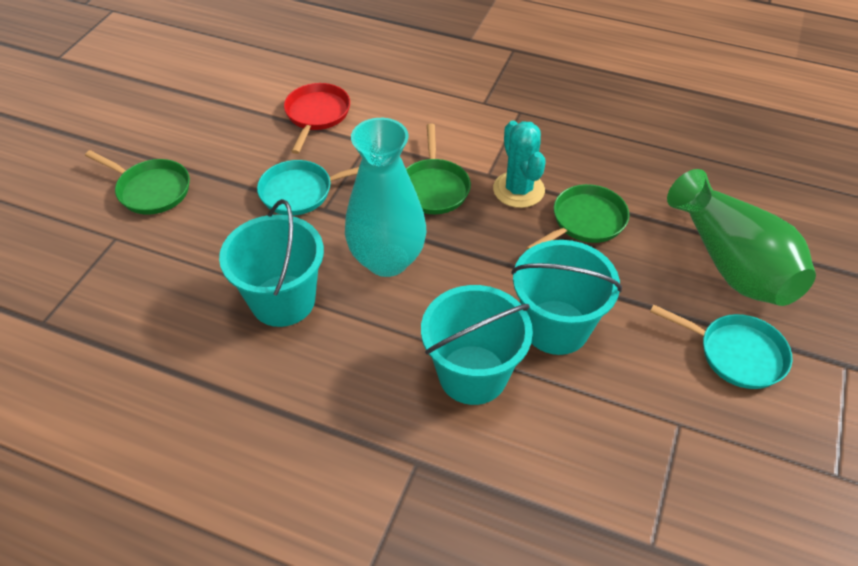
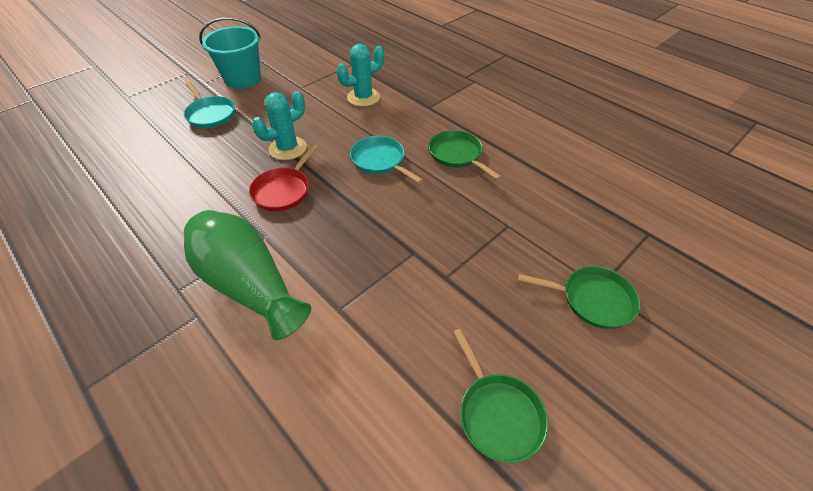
turquoise bucket: [219,199,324,327] [421,285,533,405] [511,240,622,355] = 3 -> [199,17,261,89] = 1
turquoise cactus: [493,121,546,208] = 1 -> [252,91,307,160] [337,44,384,107] = 2
turquoise vase: [345,118,426,277] = 1 -> none = 0

